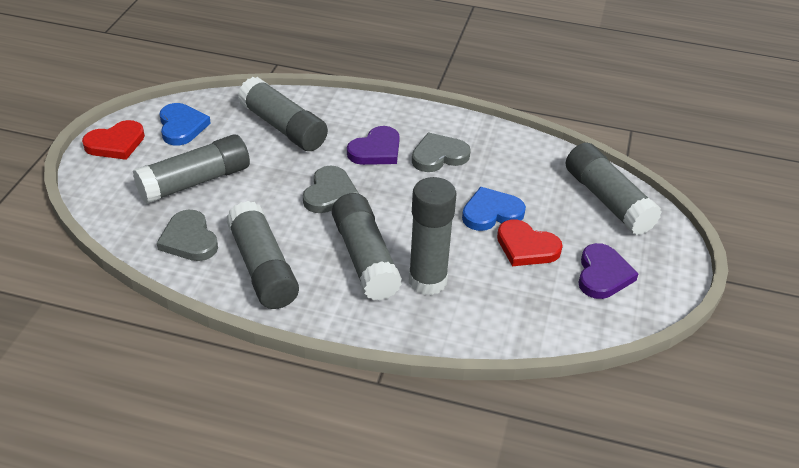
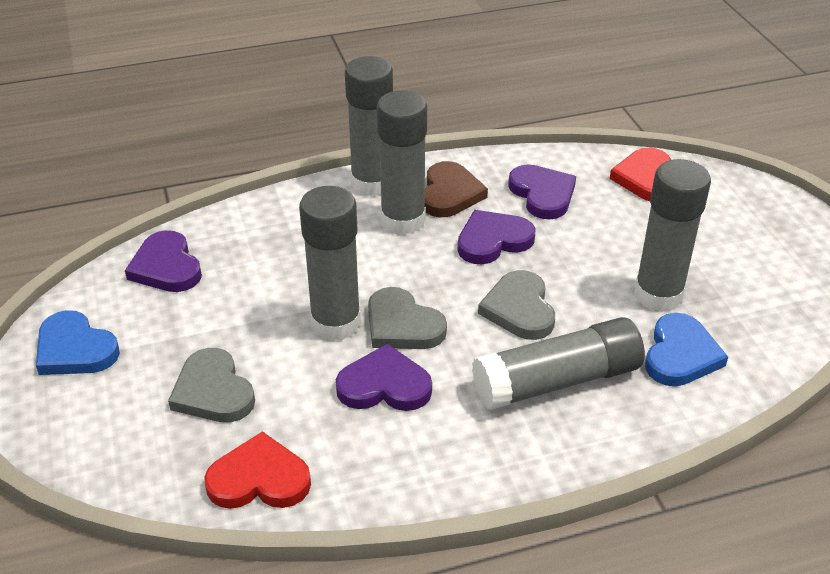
brown heart: none = 0 -> [425,161,488,217] = 1
grey glue stick: [133,134,250,204] [226,201,299,309] [238,77,328,151] [332,193,402,300] [409,177,457,295] [566,143,662,235] = 6 -> [299,186,361,341] [345,56,393,196] [377,90,427,235] [472,317,645,410] [634,159,711,312] = 5
purple heart: [347,126,400,165] [578,243,638,299] = 2 -> [125,230,202,292] [336,344,432,411] [458,210,535,265] [508,164,576,219] = 4

